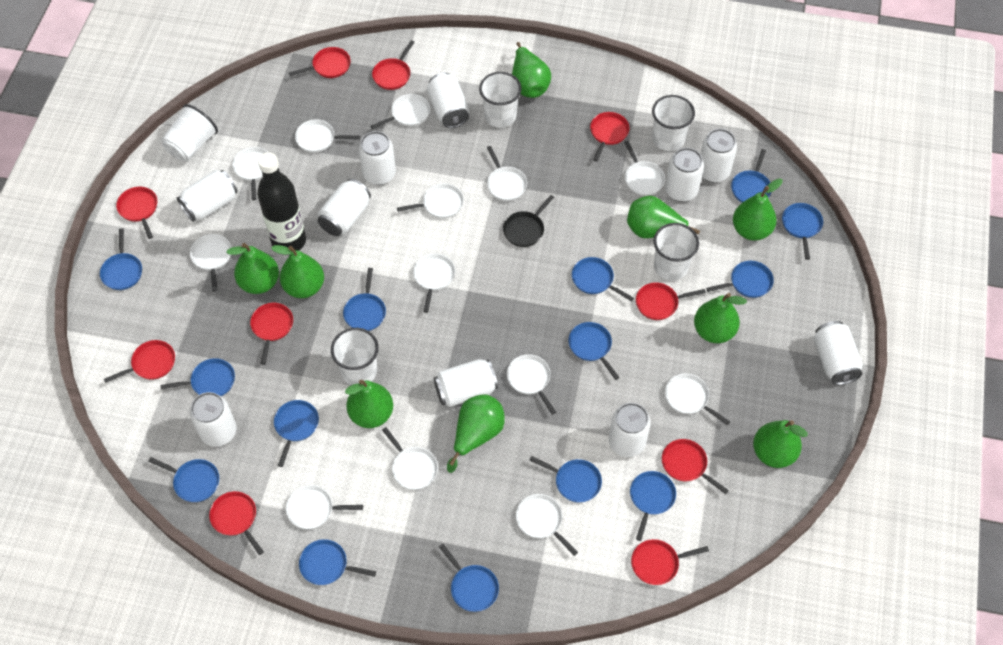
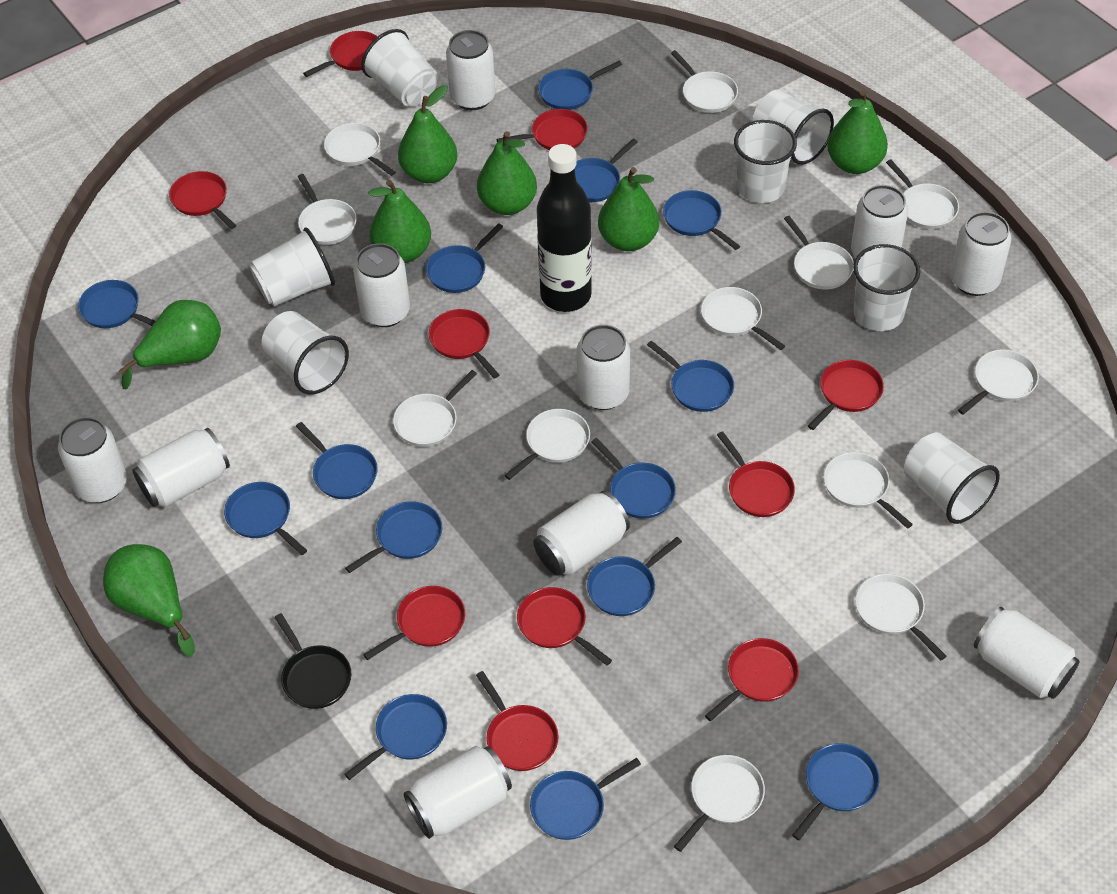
green pear: [226,243,279,294] [271,245,324,298] [345,380,393,428] [447,394,505,473] [512,42,551,98] [627,196,700,238] [694,293,747,343] [733,178,783,241] [753,420,808,468] = 9 -> [103,544,195,657] [119,300,221,389] [368,180,431,263] [398,85,457,183] [477,131,537,215] [598,167,659,251] [827,90,888,174] = 7
white cup: [161,104,218,161] [331,328,379,385] [479,72,522,128] [652,95,695,151] [653,223,699,281] = 5 -> [250,228,335,307] [262,311,349,394] [361,29,438,107] [734,120,797,203] [753,90,834,165] [853,244,920,331] [904,432,1000,524] = 7
white pan: [190,234,232,292] [233,147,268,200] [286,485,363,529] [295,120,360,153] [371,94,430,129] [382,427,438,490] [397,183,464,218] [413,253,455,313] [487,146,527,201] [507,354,556,415] [516,494,578,556] [624,140,665,196] [665,373,730,425] = 13 -> [298,174,356,245] [324,123,396,176] [393,370,477,447] [504,409,590,480] [671,50,738,113] [674,755,765,852] [701,287,785,350] [784,216,854,290] [824,452,913,529] [855,574,947,660] [886,160,959,229] [958,350,1039,415] = 12

